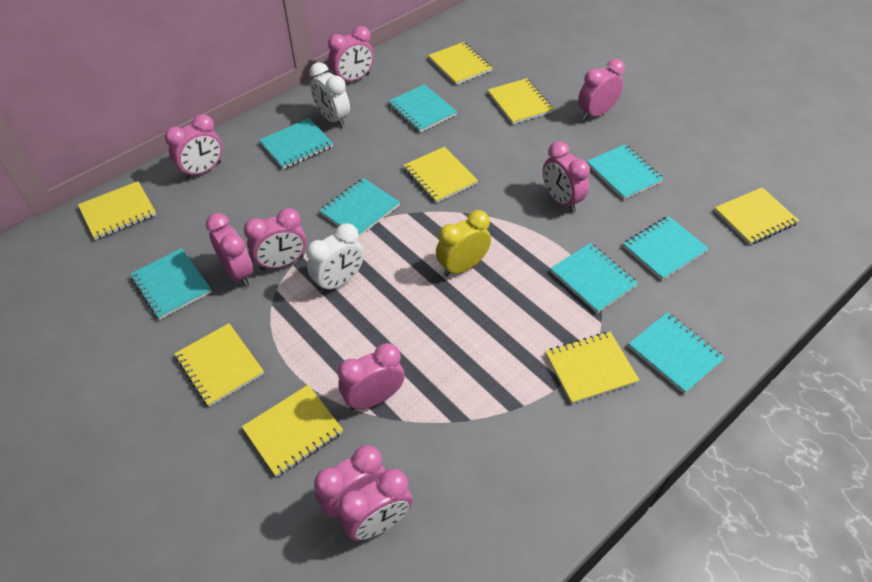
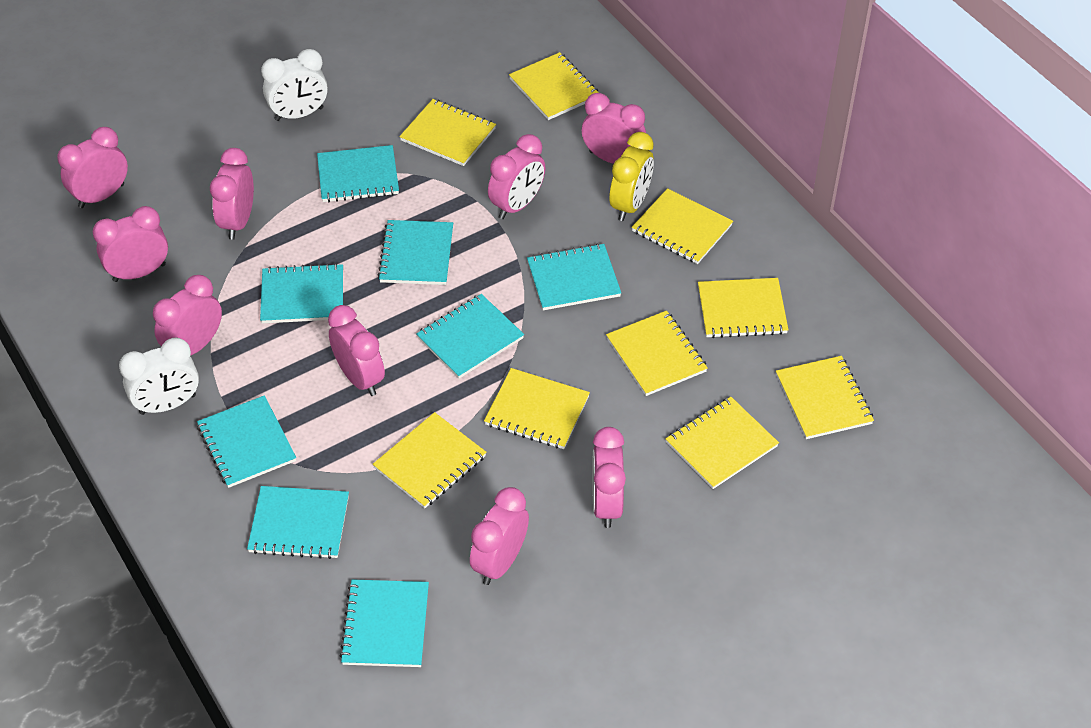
yellow notebook: [78,181,156,240] [174,323,264,407] [242,385,343,477] [403,147,478,203] [428,42,492,85] [488,78,554,124] [545,332,640,404] [714,187,799,245] = 8 -> [373,412,486,508] [399,99,496,166] [484,368,590,449] [509,52,599,120] [606,311,708,396] [632,188,733,264] [666,397,779,489] [698,278,789,338] [776,356,874,439] = 9

